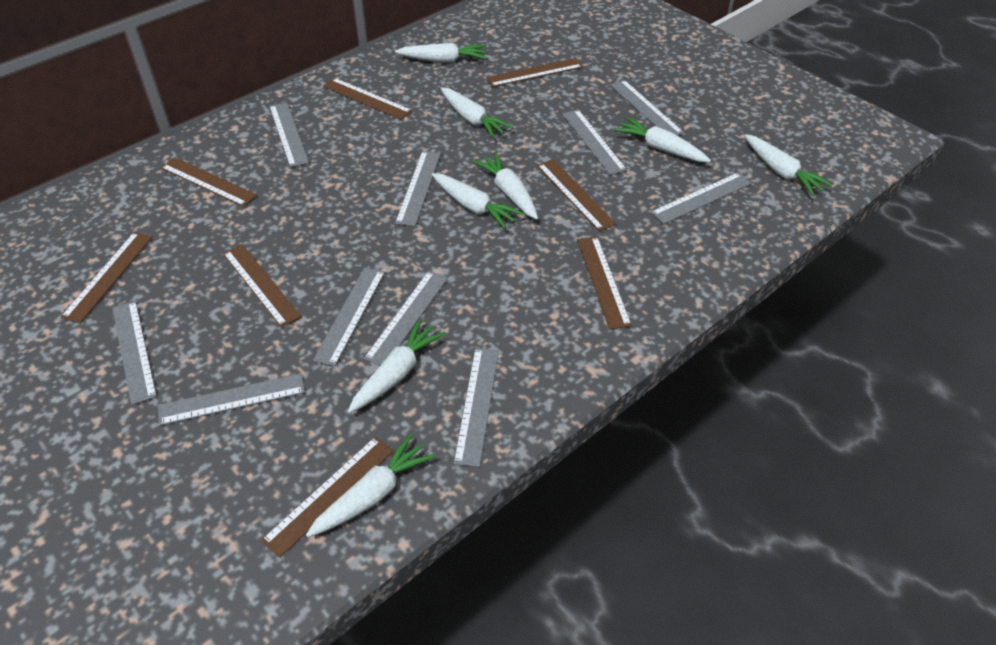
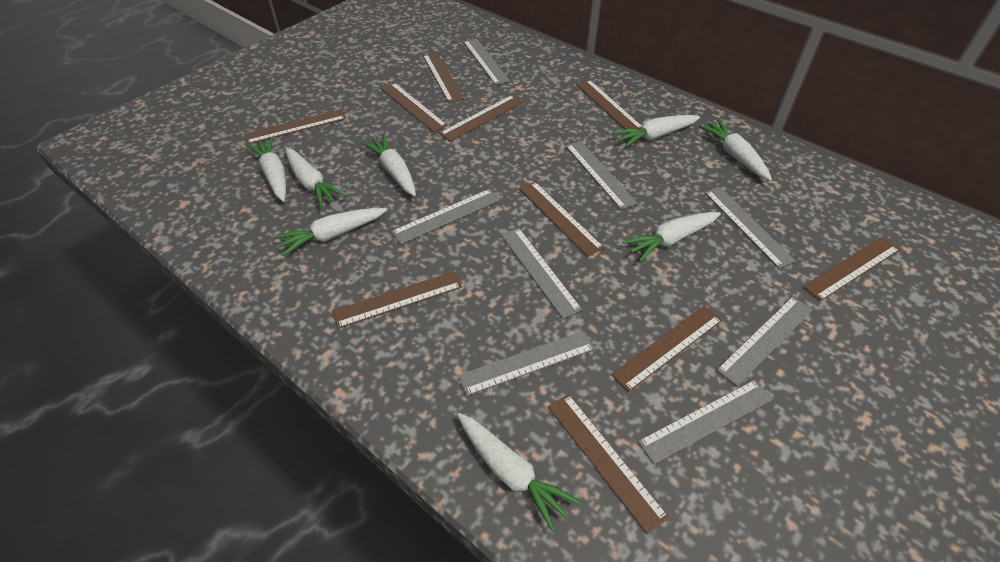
brown ruler: [61,232,152,323] [161,157,257,207] [223,244,302,327] [261,436,394,558] [323,78,412,120] [486,58,583,87] [537,159,616,231] [577,237,632,329] = 8 -> [244,109,346,144] [332,271,462,329] [381,83,448,132] [423,53,464,103] [439,95,523,142] [519,182,604,257] [548,394,669,534] [576,80,642,130] [611,306,722,392] [803,237,900,301] = 10
grey ruler: [112,301,157,405] [158,373,305,426] [269,102,309,167] [313,267,385,366] [364,271,448,365] [395,151,441,226] [453,348,499,467] [562,109,627,175] [610,80,684,136] [650,173,751,224] = 10 -> [391,189,500,244] [458,331,595,396] [463,38,510,85] [501,228,582,319] [566,141,637,210] [638,380,773,464] [705,187,796,268] [717,296,813,386] = 8

